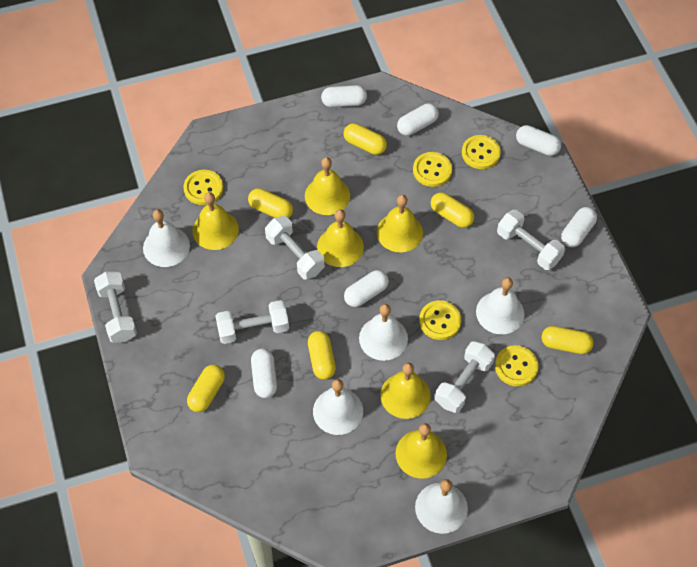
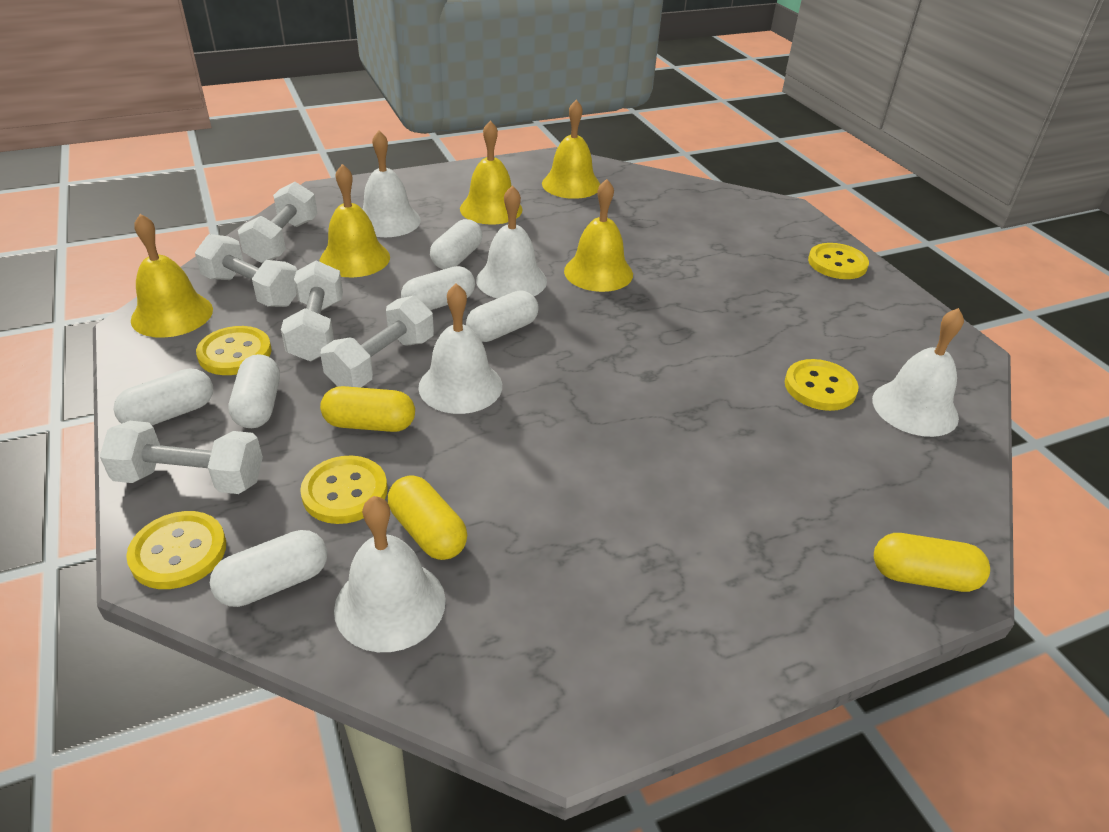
yellow bell: [192,192,239,250] [305,157,350,215] [317,210,364,267] [377,195,423,253] [380,363,431,419] [396,423,447,479] = 6 -> [131,214,213,338] [320,164,390,277] [460,120,522,225] [542,99,600,199] [564,179,633,292] = 5
yellow capsule: [187,365,225,412] [248,188,293,218] [308,331,336,380] [343,123,387,155] [431,192,474,228] [542,326,594,354] = 6 -> [320,386,415,432] [388,475,467,560] [874,533,990,592] = 3

